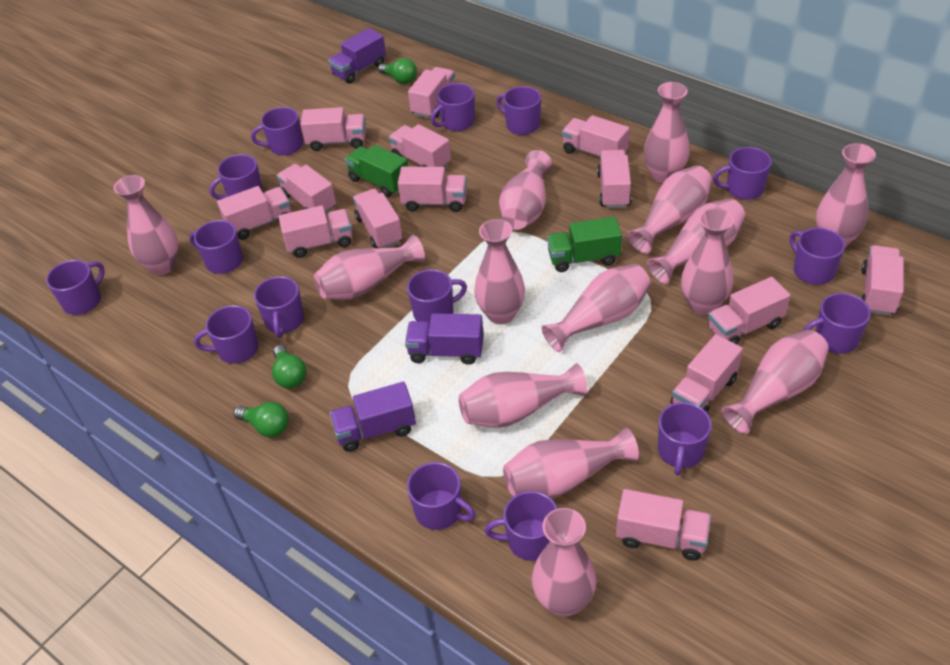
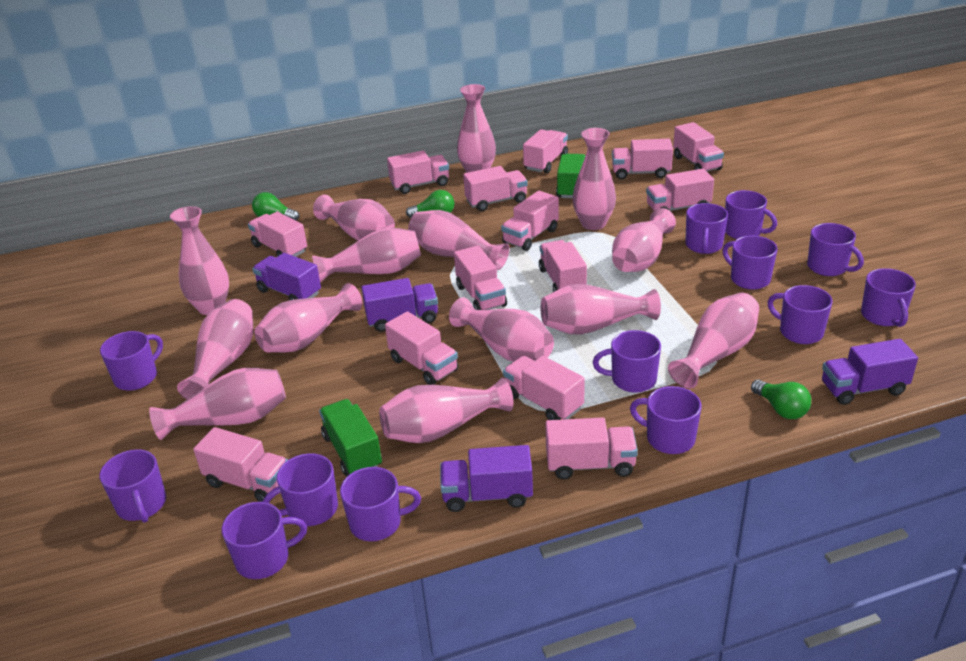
purple mug: [46,260,105,315] [190,220,243,274] [194,305,259,364] [209,154,263,199] [251,107,303,155] [254,276,304,338] [407,269,467,323] [407,462,476,530] [431,83,475,131] [485,491,558,561] [496,86,541,135] [658,402,712,475] [713,147,772,200] [790,227,845,285] [803,293,871,354] = 15 -> [99,449,166,523] [100,331,163,391] [222,502,307,579] [262,453,338,526] [340,467,421,541] [593,330,661,393] [630,386,702,454] [686,203,728,254] [722,236,778,290] [725,190,777,239] [767,285,833,344] [807,223,864,276] [861,268,916,327] = 13
purple truck: [328,28,386,84] [330,382,416,452] [405,313,484,365] = 3 -> [252,253,321,300] [361,278,438,332] [440,445,533,512] [822,339,918,405] = 4

